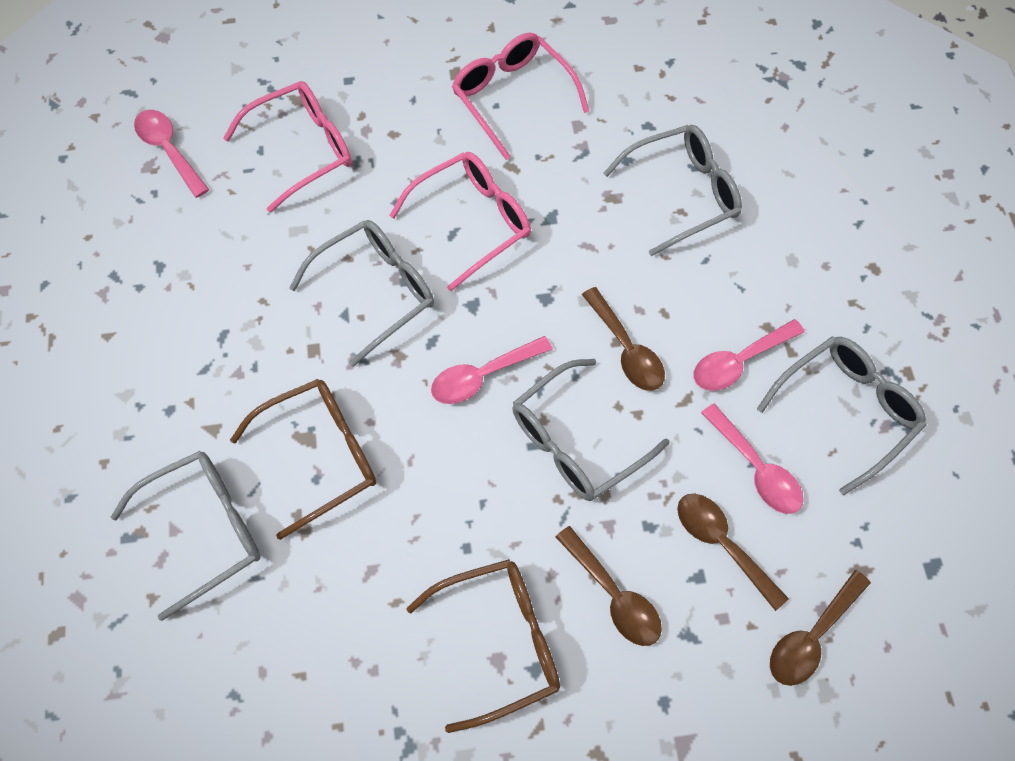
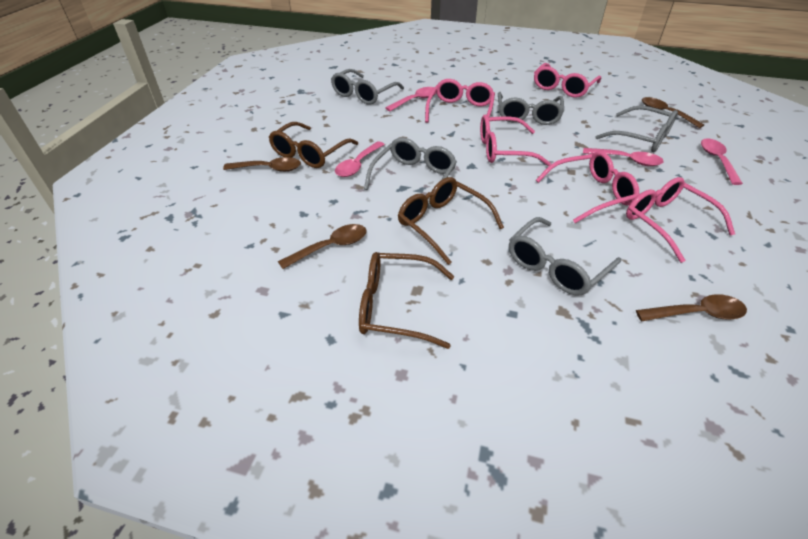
brown glasses: [230,379,376,540] [406,559,560,733] = 2 -> [269,122,358,168] [359,252,454,349] [398,177,504,265] = 3
pink glasses: [223,81,352,213] [389,152,531,291] [452,33,589,160] = 3 -> [425,79,495,123] [480,115,551,166] [534,63,601,98] [536,151,639,223] [626,177,735,263] = 5

